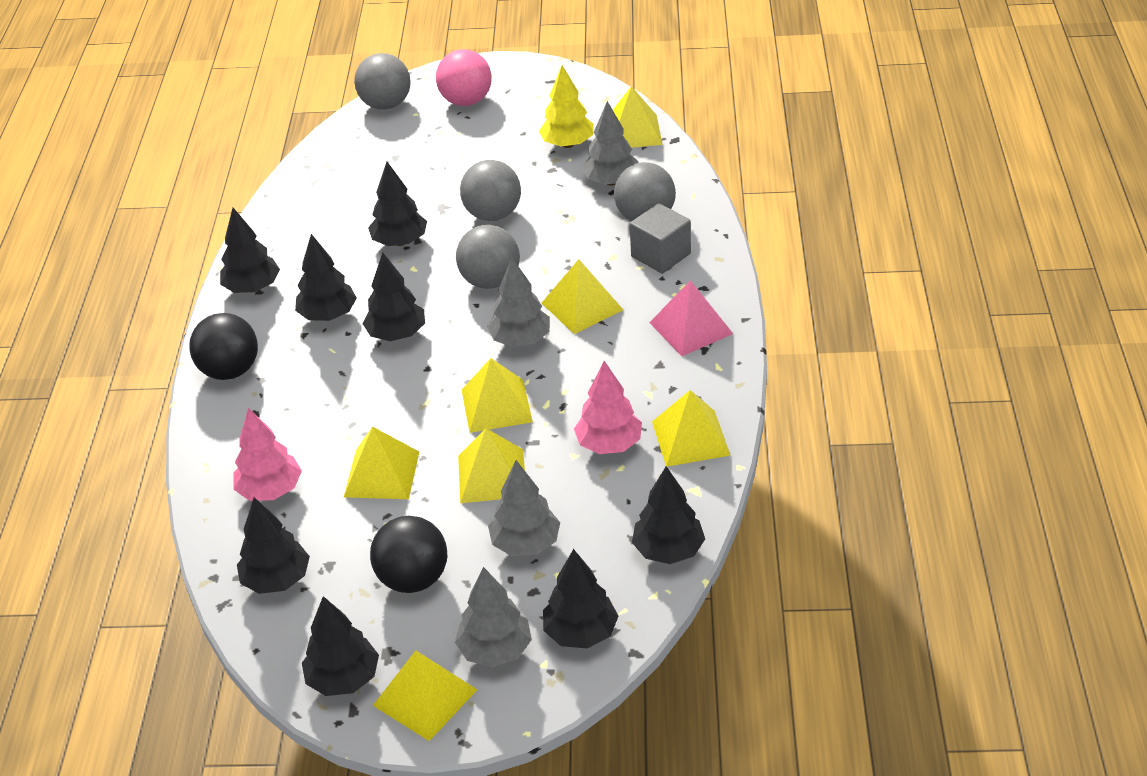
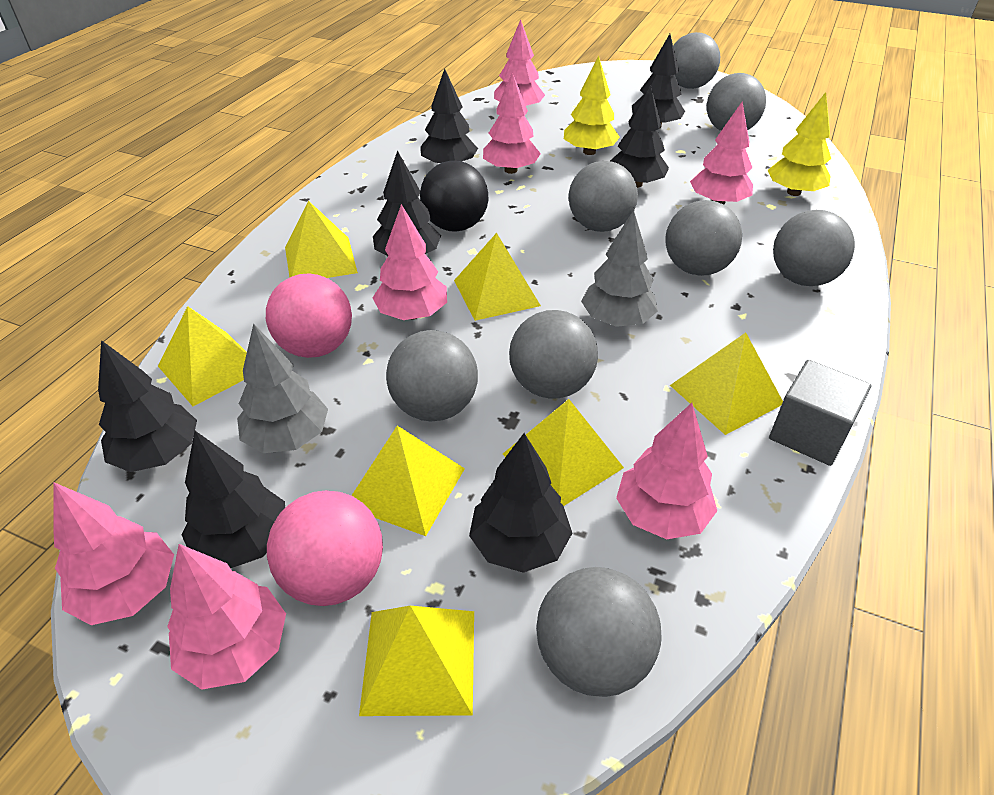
black ball: [189,313,258,380] [370,516,447,593] = 2 -> [420,161,488,232] = 1
black tree: [220,208,280,293] [237,497,310,594] [295,234,357,321] [302,596,379,696] [363,252,425,341] [368,162,427,246] [543,549,618,649] [632,466,705,564] = 8 -> [98,340,197,472] [182,431,285,568] [373,150,441,256] [421,69,478,163] [469,433,572,573] [610,84,669,188] [632,34,685,129] = 7
grey ball: [354,53,411,110] [456,225,520,289] [460,160,521,221] [614,162,676,221] = 4 -> [386,330,478,422] [509,310,598,399] [536,567,661,697] [569,161,638,232] [665,200,742,276] [673,32,720,89] [707,73,766,131] [773,210,855,286] = 8
grey tree: [455,567,532,667] [487,258,550,347] [488,460,560,556] [582,101,639,186] = 4 -> [237,324,328,453] [581,210,658,327] = 2
pink ball: [436,49,492,106] = 1 -> [266,273,352,358] [267,490,383,606] = 2
pink pyramid: [649,280,733,356] = 1 -> none = 0
pink tree: [234,408,302,501] [574,361,642,454] = 2 -> [53,483,174,625] [167,544,286,690] [372,204,447,320] [483,72,541,174] [494,19,545,106] [616,403,717,539] [690,102,753,205] = 7
yellow tree: [539,65,594,148] = 1 -> [564,56,620,155] [767,92,831,196] = 2

